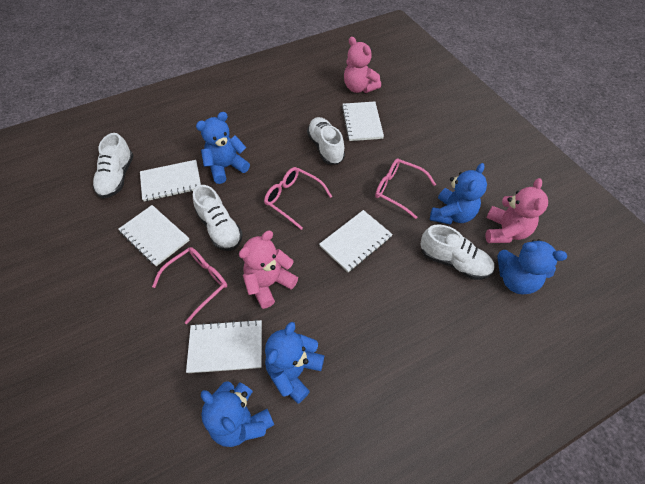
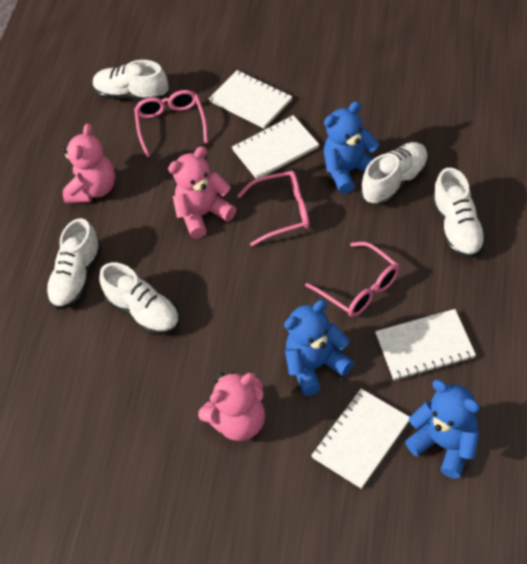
blue teddy bear: [196,112,250,184] [201,381,274,447] [265,322,325,404] [430,163,487,225] [497,239,567,295] = 5 -> [284,300,354,396] [324,101,380,194] [405,380,480,479] = 3
white notebook: [118,205,190,266] [140,160,201,202] [186,319,262,373] [319,210,393,272] [342,101,384,141] = 5 -> [209,70,292,129] [232,115,319,179] [311,389,410,489] [375,309,476,380] = 4
white shoe: [93,133,134,199] [193,185,243,251] [307,117,345,165] [420,224,494,280] = 4 -> [46,218,102,310] [93,60,169,101] [99,263,180,335] [362,142,429,206] [432,168,487,258] = 5

